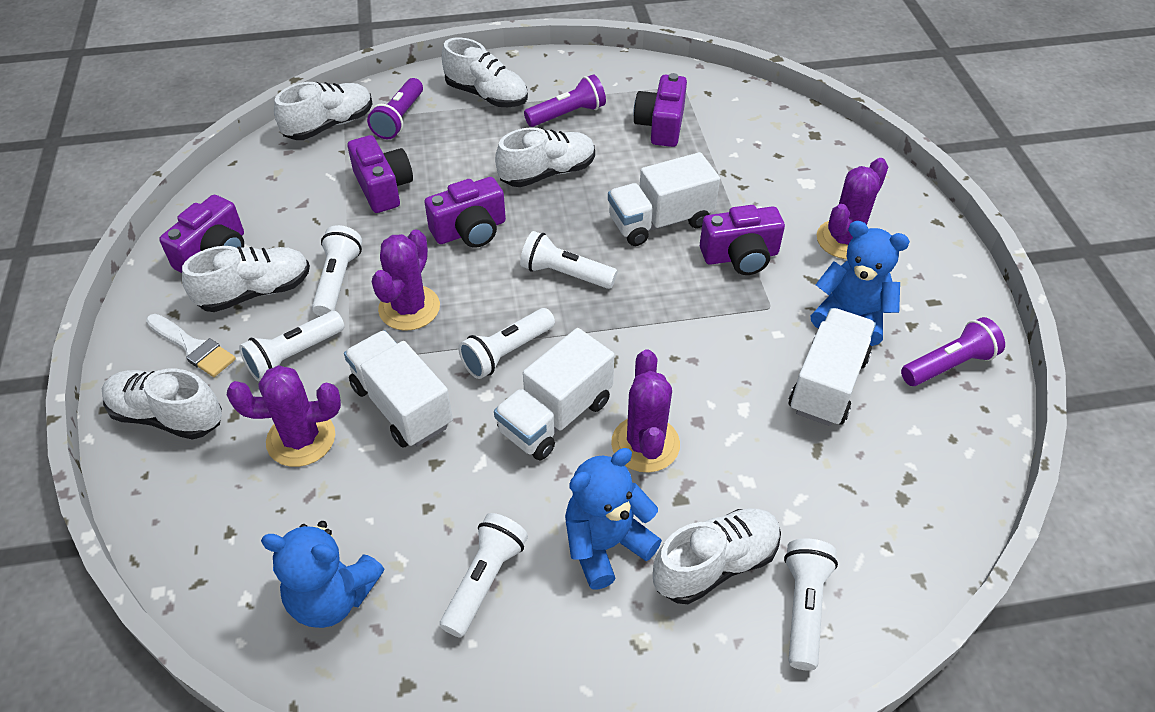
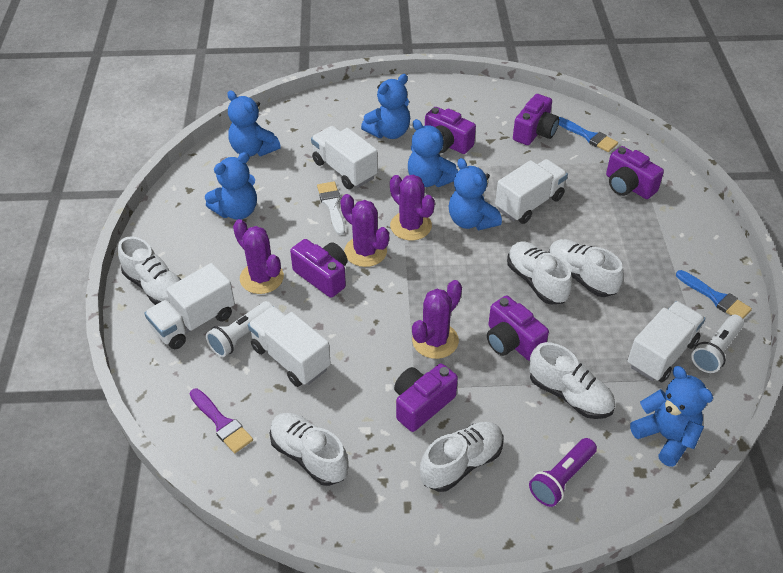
blue brush: none = 0 -> [559,117,618,152] [676,270,752,319] = 2
blue teddy bear: [261,521,384,628] [565,448,662,590] [811,221,910,346] = 3 -> [205,152,257,220] [228,90,281,157] [361,74,410,139] [408,119,458,187] [449,158,502,230] [630,366,713,467] = 6
purple brush: none = 0 -> [190,389,253,453] = 1
purple camera: [159,195,244,273] [348,135,413,213] [424,177,506,248] [633,73,687,147] [700,205,785,275] = 5 -> [290,239,347,298] [394,363,458,432] [425,107,476,154] [487,295,549,361] [513,94,559,145] [606,146,664,199] = 6
purple flashlight: [367,78,423,139] [524,74,606,127] [901,317,1005,386] = 3 -> [529,438,597,507] = 1
white flashlight: [239,311,345,382] [312,225,362,316] [440,513,528,638] [458,308,555,379] [520,231,617,289] [784,538,838,670] = 6 -> [206,301,273,357] [691,315,744,373] = 2
white truck: [344,330,453,448] [494,328,614,461] [608,152,720,246] [789,308,876,426] = 4 -> [144,263,235,349] [248,306,331,387] [311,126,378,189] [495,159,568,224] [628,301,705,382] = 5

